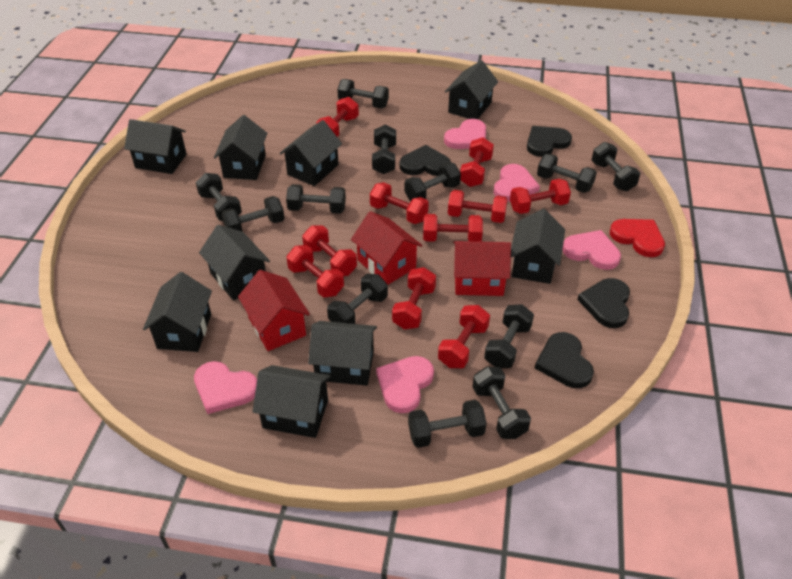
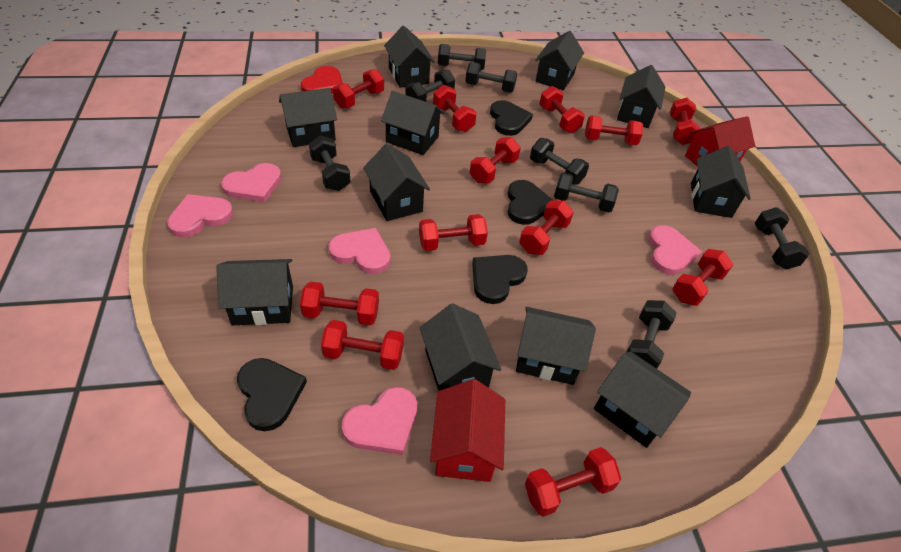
black dumbbell: [196,173,242,221] [222,196,285,231] [286,184,346,214] [327,274,388,324] [337,79,389,108] [372,125,396,174] [404,162,461,201] [408,400,487,448] [473,366,531,439] [484,304,534,368] [537,154,597,193] [592,142,640,191] = 12 -> [309,135,351,191] [405,70,455,102] [438,44,486,70] [465,62,517,93] [530,138,589,185] [554,172,619,213] [626,300,677,369] [755,207,809,270] = 8
black house: [124,119,187,174] [143,272,212,352] [199,225,270,300] [214,115,267,180] [252,365,331,438] [280,120,342,186] [308,321,377,386] [445,60,498,119] [511,209,565,284] = 9 -> [216,259,293,325] [279,88,337,147] [363,144,430,221] [381,91,444,155] [384,26,435,88] [420,303,501,391] [516,307,596,385] [535,31,584,91] [594,351,691,448] [617,65,665,128] [691,146,751,218] = 11
red dumbbell: [287,245,344,298] [302,226,357,276] [316,97,359,137] [370,182,429,224] [392,267,436,330] [423,214,483,242] [438,305,490,368] [448,190,507,223] [460,137,494,187] [510,179,571,214] = 10 -> [300,282,379,325] [321,320,404,370] [333,69,384,109] [419,214,488,251] [433,85,477,132] [470,137,521,184] [519,200,574,255] [525,447,621,517] [539,86,585,133] [585,115,643,145] [670,98,700,145] [672,249,734,306] = 12
red house: [238,270,310,351] [351,211,422,285] [453,241,511,296] = 3 -> [430,379,505,482] [685,116,755,167] = 2

